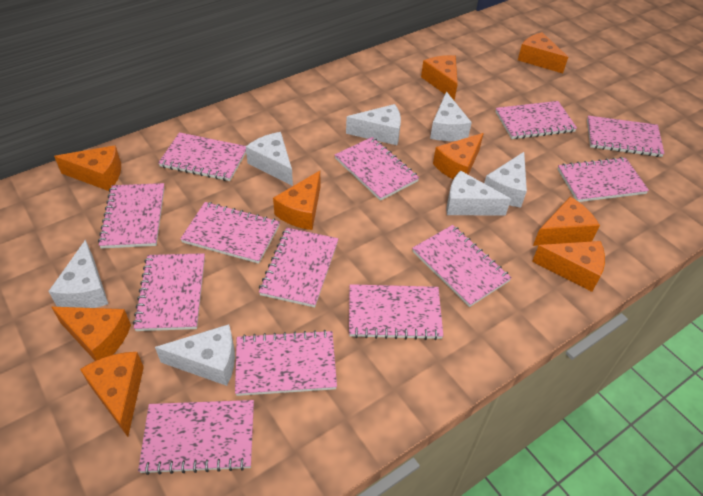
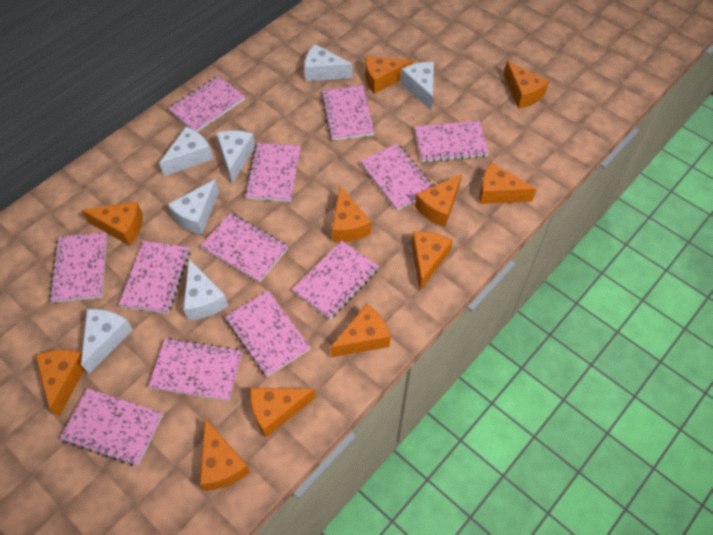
orange cheese: [51,307,131,361] [54,145,121,191] [80,352,144,437] [273,171,320,230] [421,55,458,100] [433,133,484,180] [518,32,568,73] [532,241,605,292] [533,197,600,246] = 9 -> [36,350,85,418] [82,202,143,246] [200,418,250,491] [250,388,316,438] [330,304,391,358] [332,186,371,242] [365,56,413,94] [411,231,453,290] [415,174,462,227] [479,162,537,204] [504,61,549,109] = 11
pink notebook: [98,183,165,249] [133,253,205,331] [138,400,254,475] [158,132,246,181] [180,202,280,264] [235,330,337,396] [259,227,338,308] [335,137,419,201] [349,284,443,340] [412,225,512,307] [495,101,577,139] [558,157,649,202] [587,116,665,157] = 13 -> [49,232,107,303] [59,388,163,466] [119,241,190,314] [148,338,242,401] [168,75,245,132] [200,213,288,283] [225,291,311,377] [245,142,301,202] [292,240,379,319] [321,85,375,141] [360,143,434,211] [415,121,489,163] = 12

